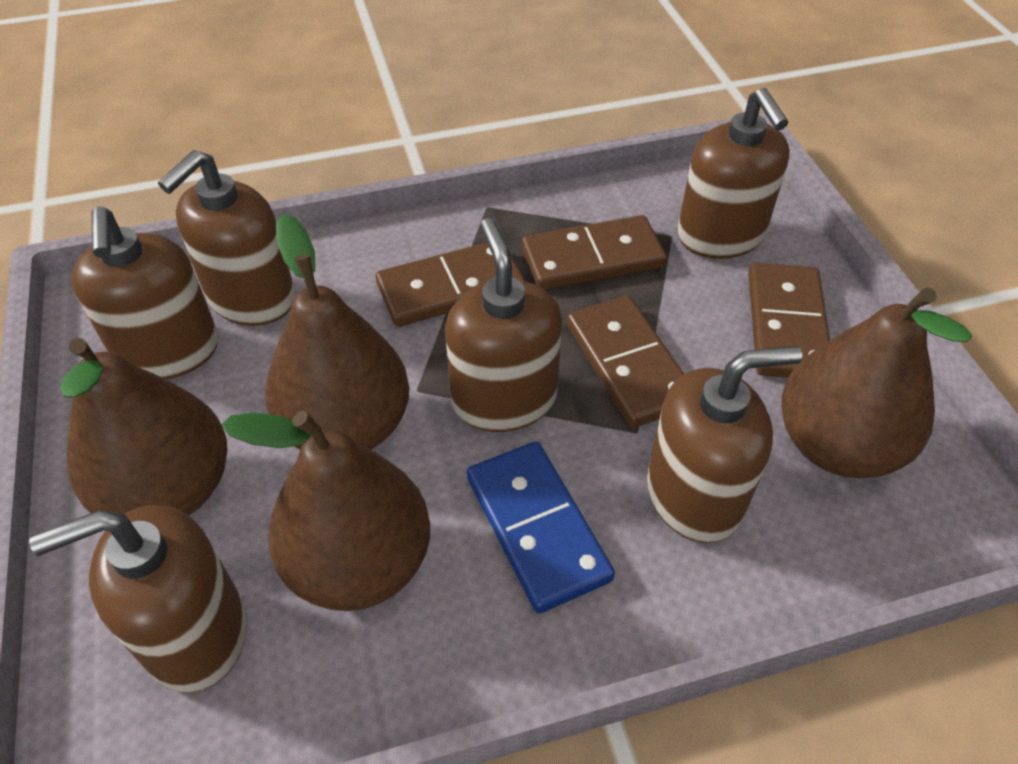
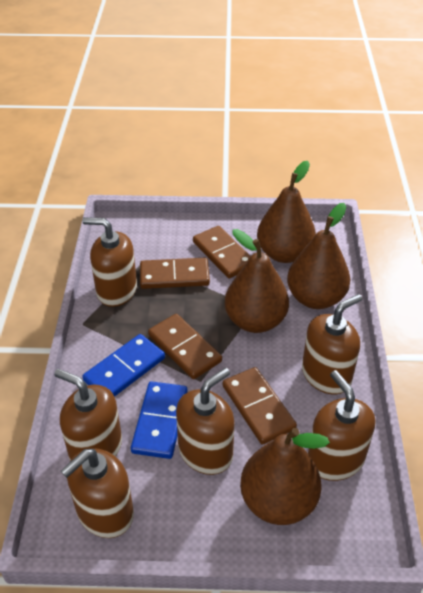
blue domino: [467,442,615,613] = 1 -> [82,334,165,397] [131,381,188,459] = 2

